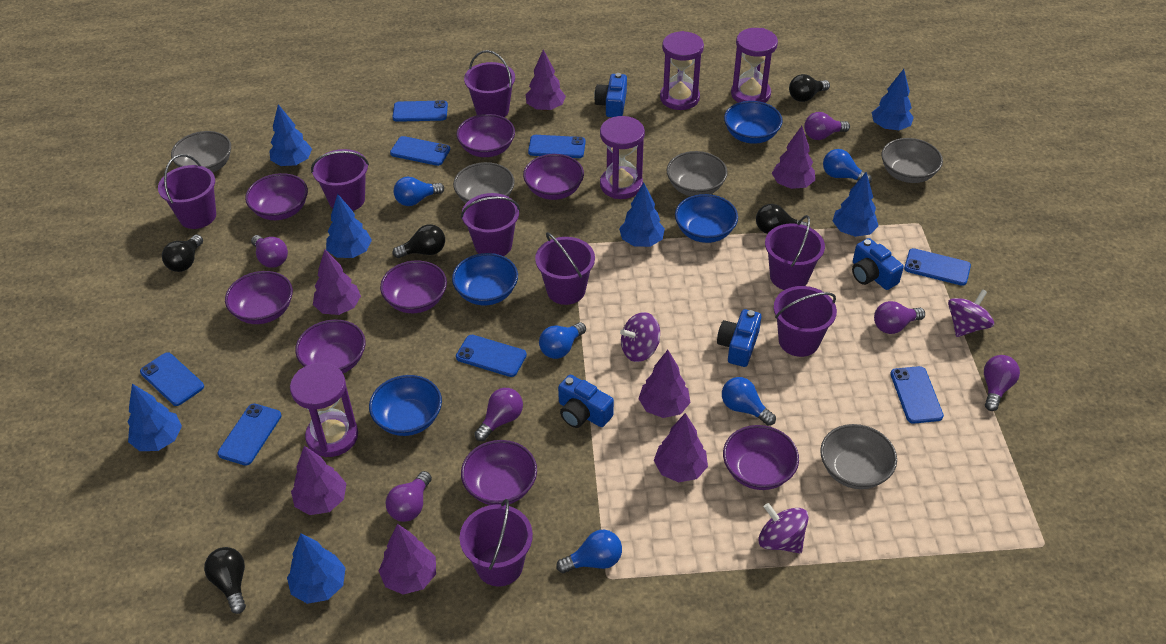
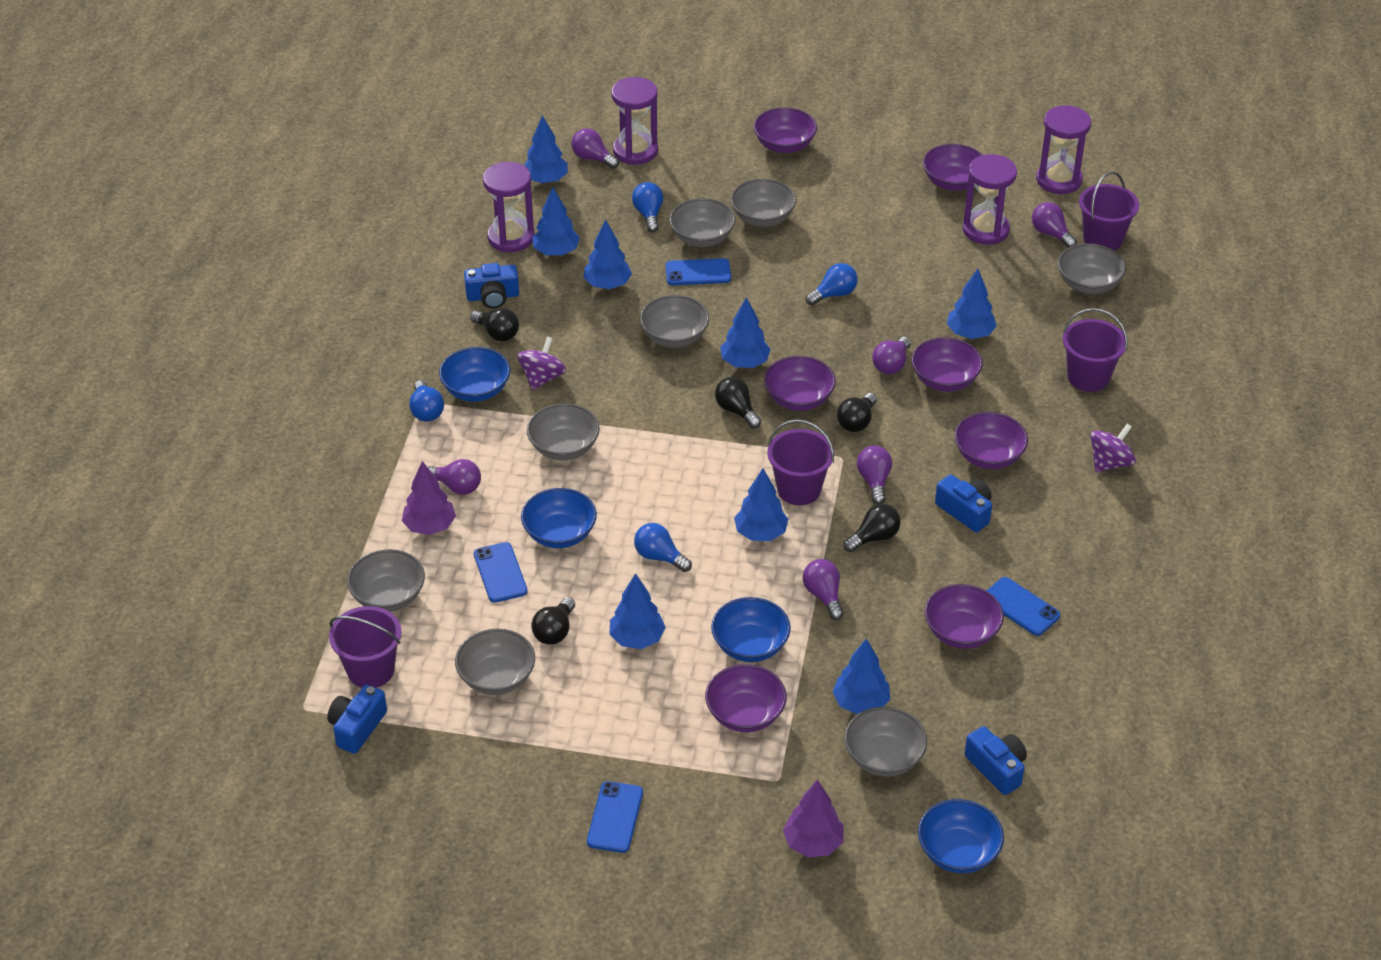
blue light bulb: [394,177,444,206] [539,322,586,359] [556,530,622,573] [722,377,776,426] [823,149,872,183] = 5 -> [409,380,444,422] [632,182,663,232] [634,523,692,572] [806,263,858,305] = 4
blue phone: [140,352,204,406] [218,404,281,466] [390,136,450,166] [392,100,448,122] [456,335,527,377] [528,135,586,158] [890,366,944,423] [904,248,971,286] = 8 -> [474,542,528,603] [587,781,643,853] [666,258,731,285] [986,577,1060,636] = 4
blue tree: [128,384,182,451] [269,104,312,166] [287,533,346,604] [326,194,372,258] [619,183,665,247] [833,172,878,237] [872,69,914,131] = 7 -> [524,115,568,184] [532,187,580,256] [584,219,632,289] [609,573,666,649] [720,297,771,368] [734,468,788,541] [832,638,890,714] [947,269,997,339] = 8
grey bowl: [171,131,231,173] [453,162,515,204] [667,151,728,196] [820,424,897,489] [881,138,943,183] = 5 -> [347,549,425,612] [455,629,535,695] [527,403,600,460] [640,295,709,348] [669,198,736,247] [731,179,796,227] [844,707,927,777] [1058,243,1126,294] = 8
purple bowl: [225,271,293,324] [245,173,308,220] [295,319,365,373] [380,261,447,313] [456,114,515,157] [461,440,537,505] [523,154,584,200] [723,425,799,490] = 8 -> [705,664,787,732] [754,107,817,153] [764,356,836,411] [912,337,983,392] [923,144,982,191] [925,584,1004,649] [954,412,1028,469] = 7
purple bucket: [158,154,216,229] [311,149,369,211] [460,499,533,586] [461,193,520,256] [464,50,515,117] [535,232,595,305] [765,215,825,290] [774,286,837,357] = 8 -> [329,606,401,688] [767,420,834,505] [1063,308,1128,392] [1079,171,1139,251] = 4
purple spinning top: [620,312,660,362] [758,503,809,553] [948,289,994,337] = 3 -> [517,337,566,390] [1090,424,1136,472] = 2
purple tree: [291,446,347,515] [313,249,361,315] [379,524,436,595] [526,50,566,111] [639,350,690,418] [654,413,708,482] [772,126,815,189] = 7 -> [402,461,456,535] [783,779,844,857] = 2

